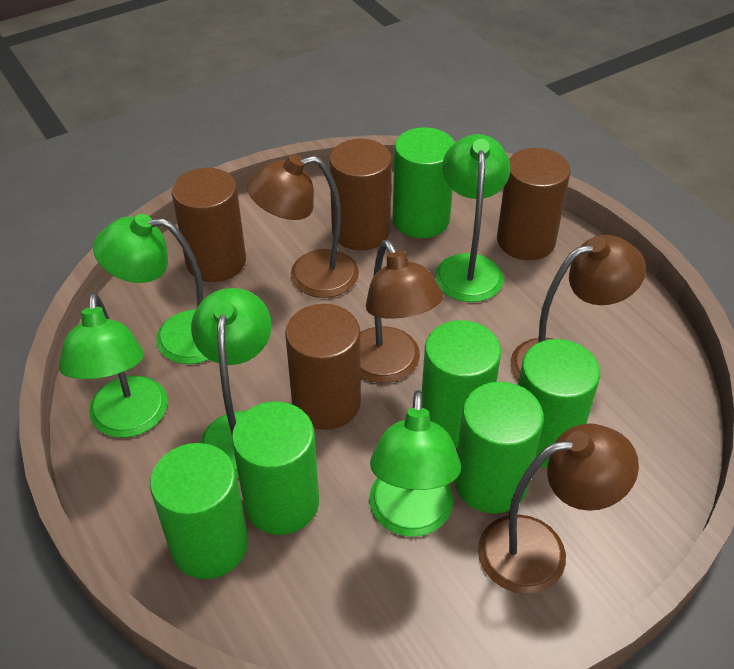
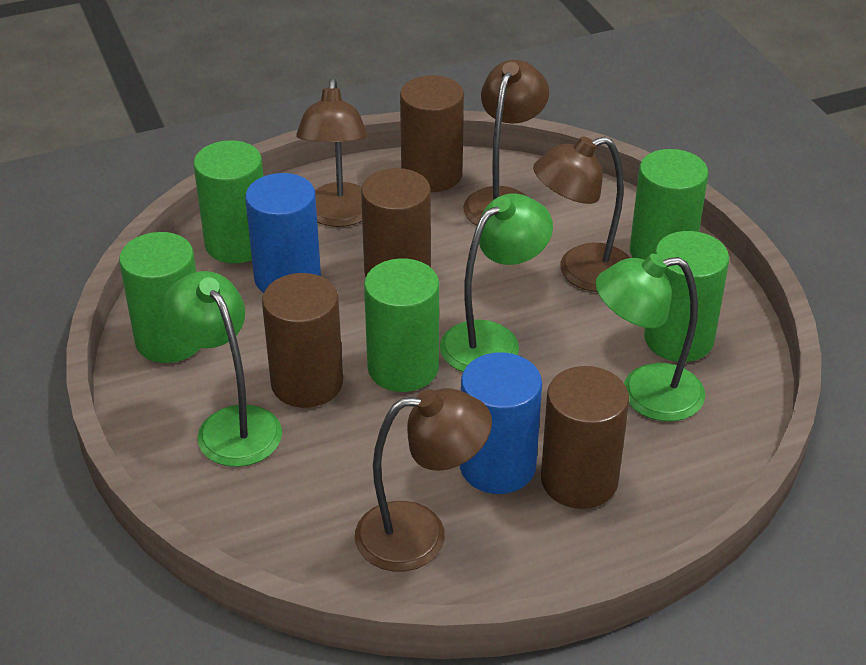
blue cylinder: none = 0 -> [245,173,321,293] [460,352,542,494] = 2
green cylinder: [150,443,248,579] [232,402,319,535] [393,127,455,238] [422,320,501,447] [454,382,544,514] [518,339,600,468] = 6 -> [119,232,200,363] [194,140,264,263] [364,258,439,392] [630,149,708,260] [644,231,729,362] = 5
green lamp: [59,293,168,438] [93,214,209,364] [191,288,272,477] [369,390,461,537] [435,134,511,302] = 5 -> [162,271,282,467] [440,194,553,372] [595,254,705,421] = 3

